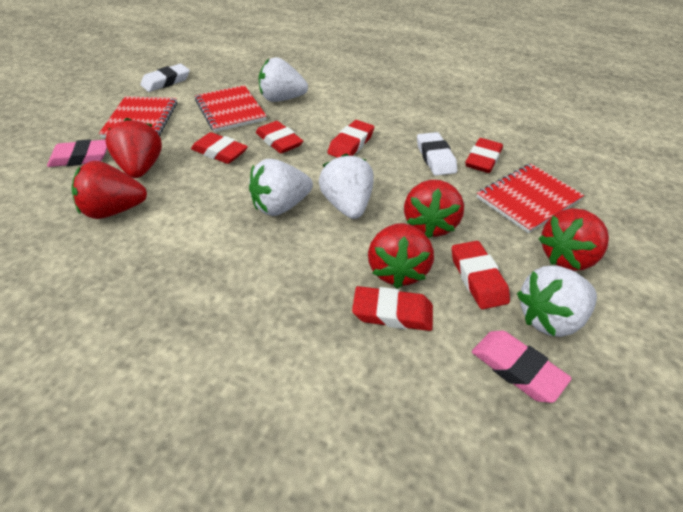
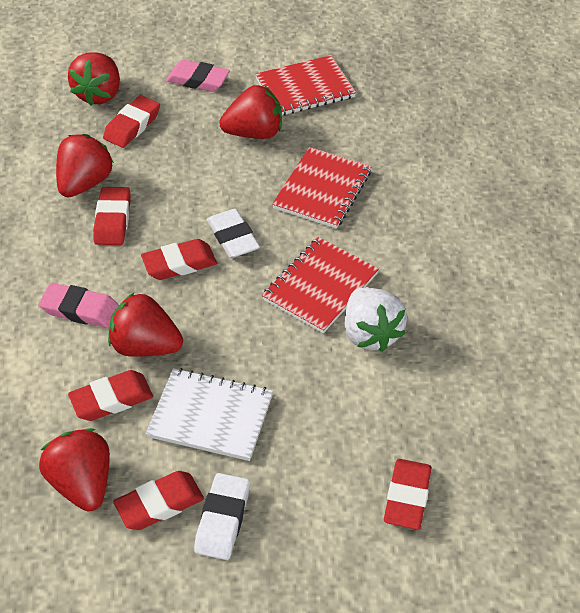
white notebook: none = 0 -> [146,368,273,461] = 1
white strawberry: [249,159,313,216] [259,57,308,102] [319,154,374,219] [517,266,597,337] = 4 -> [345,287,407,352] = 1

